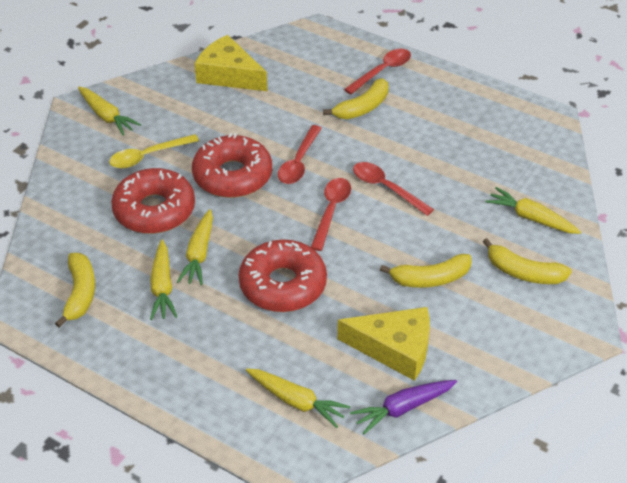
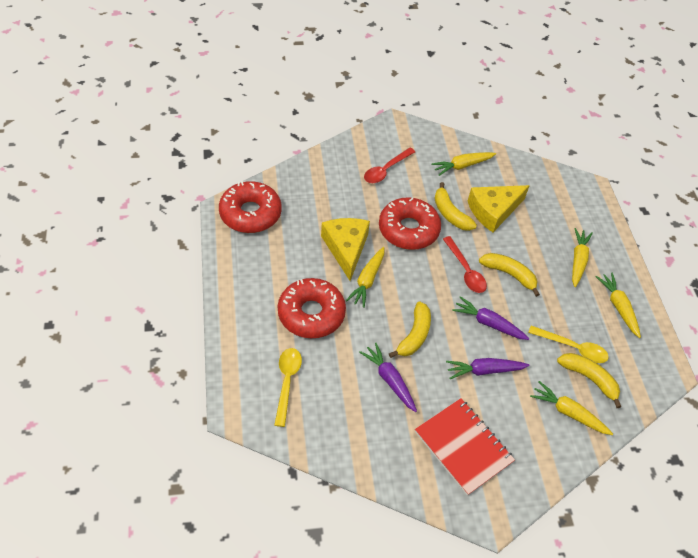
purple carrot: [350,380,457,434] = 1 -> [359,343,417,412] [446,358,530,379] [452,296,530,340] = 3
red notebook: none = 0 -> [415,398,515,496] = 1
red spoon: [278,125,322,184] [311,178,351,251] [344,49,411,94] [353,162,434,216] = 4 -> [364,148,415,183] [443,236,487,293] = 2
yellow spoon: [109,134,199,169] = 1 -> [274,348,302,427] [528,325,609,363] = 2

